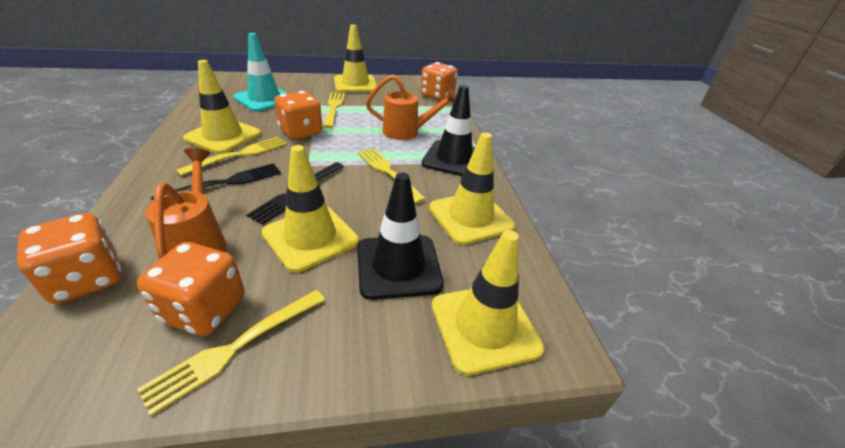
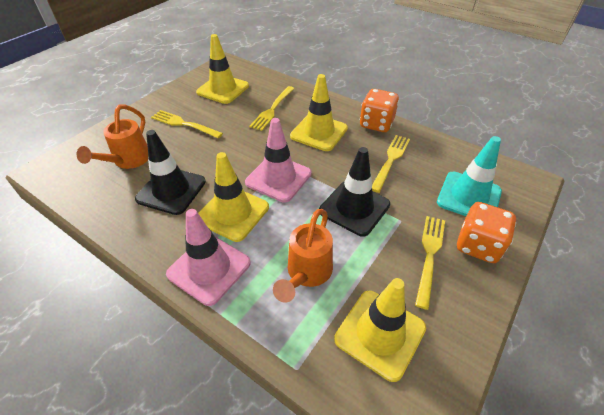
black fork: [151,163,281,202] [246,162,344,225] = 2 -> none = 0
orange dice: [17,213,121,304] [137,242,245,336] [275,91,323,139] [420,62,458,101] = 4 -> [360,89,399,132] [457,202,516,263] = 2
pink traffic cone: none = 0 -> [166,209,251,306] [245,118,312,203] = 2
yellow traffic cone: [183,60,261,154] [261,145,359,273] [334,25,377,93] [429,133,515,245] [432,230,544,376] = 5 -> [196,34,249,104] [198,152,269,242] [290,74,348,151] [334,278,426,382] = 4

